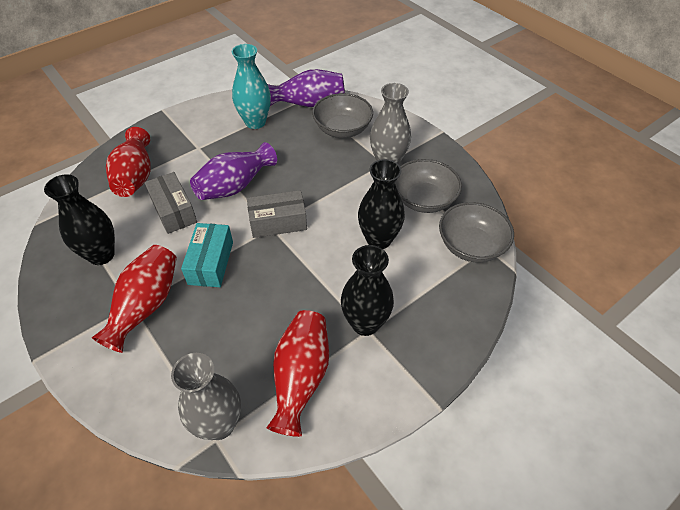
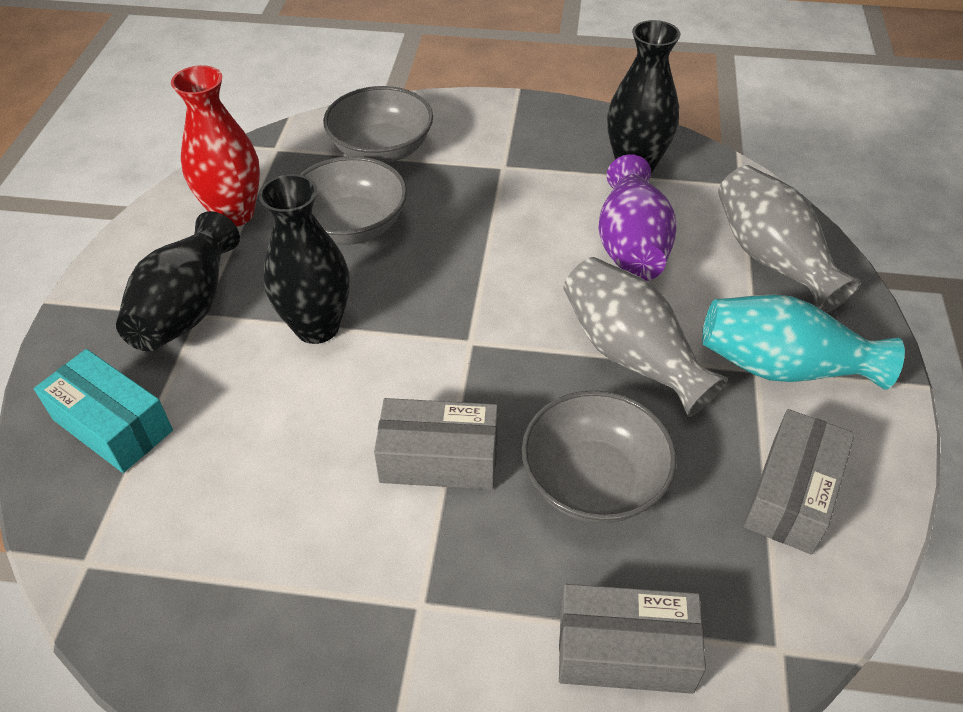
grey box: [144,172,197,234] [247,190,307,238] = 2 -> [374,398,498,490] [559,584,706,694] [744,409,855,555] = 3
purple vase: [190,142,277,200] [267,69,345,107] = 2 -> [598,154,676,281] = 1
red vase: [92,245,177,353] [106,127,151,197] [267,310,329,437] = 3 -> [171,65,260,227] = 1

